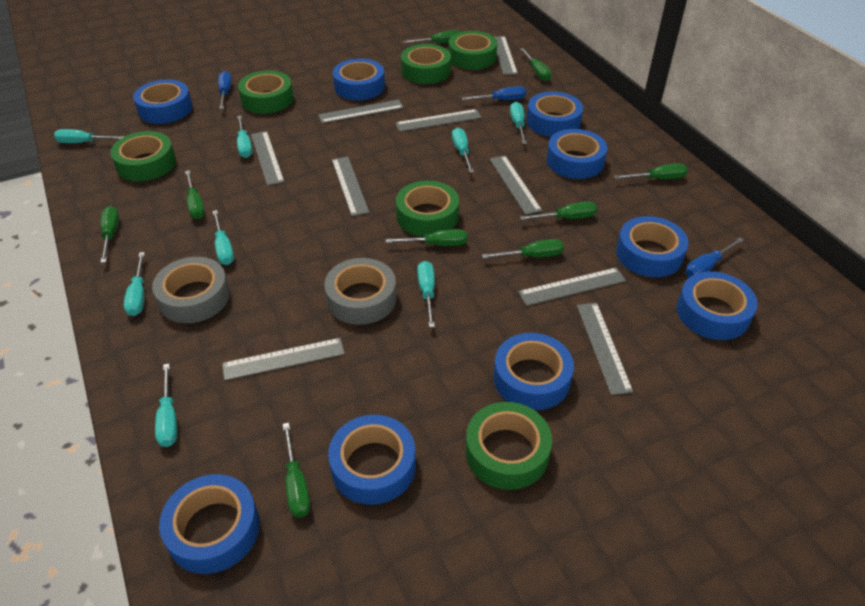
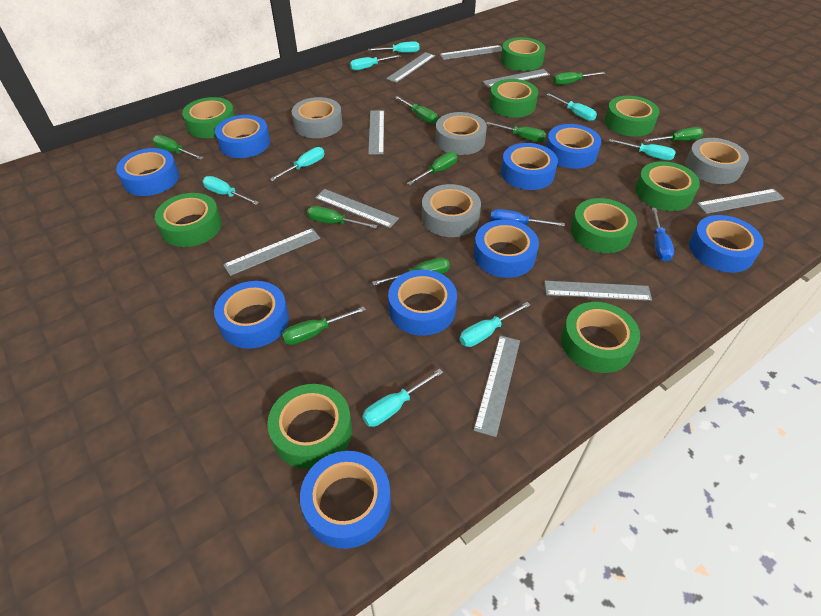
blue screwdriver: [218,71,232,109] [462,86,526,100] [685,237,744,277] = 3 -> [490,209,565,227] [652,208,674,261] = 2
green tape: [110,131,176,181] [238,70,294,114] [396,180,459,237] [401,44,451,84] [449,31,497,70] [465,402,552,490] = 6 -> [155,193,222,247] [182,97,235,138] [267,384,352,469] [489,79,538,118] [501,37,545,71] [561,302,640,373] [571,198,637,253] [605,96,659,137] [635,161,700,211] = 9
grey tape: [152,257,230,323] [324,258,397,325] = 2 -> [292,97,343,138] [422,184,481,237] [435,112,487,155] [685,138,749,184] = 4

